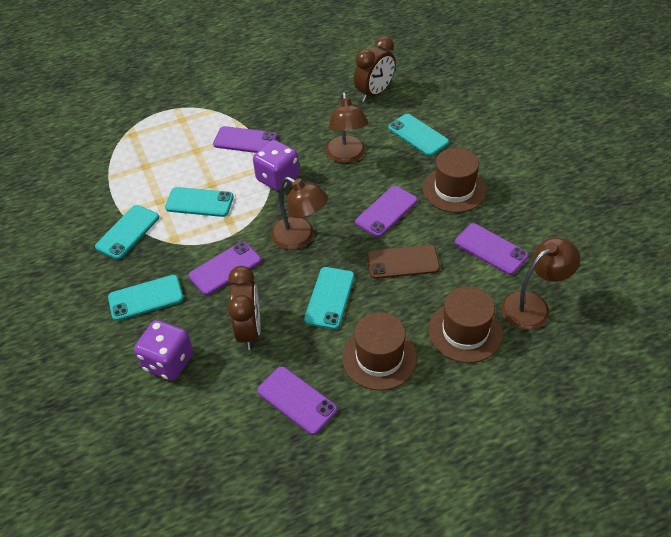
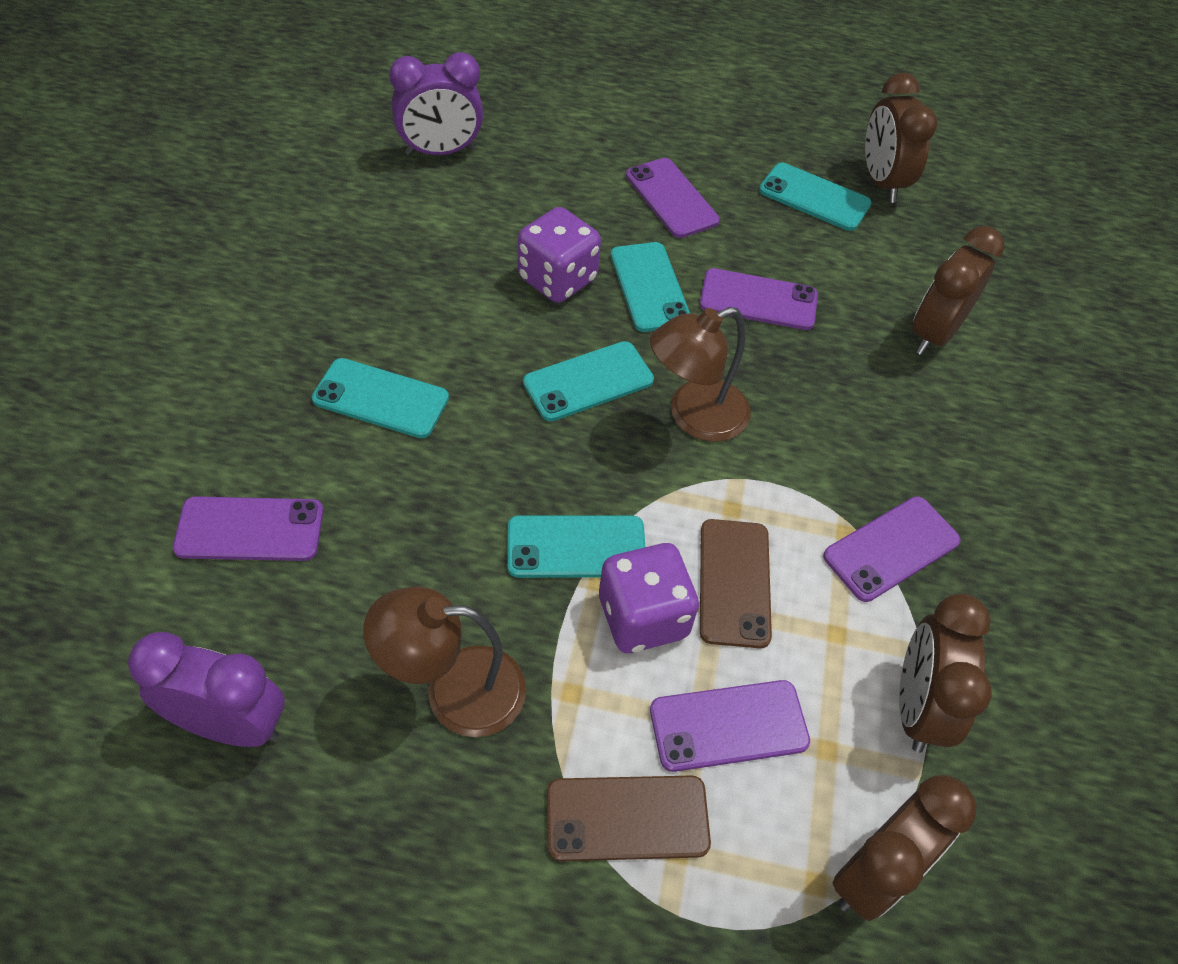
brown clock: [228,266,260,350] [354,36,396,102] = 2 -> [832,775,976,921] [865,73,937,203] [899,594,992,753] [912,226,1004,355] = 4
brown hat: [342,312,417,391] [423,148,487,213] [428,286,503,363] = 3 -> none = 0
brown lamp: [271,177,328,250] [326,92,368,163] [501,237,580,330] = 3 -> [363,586,526,737] [650,307,751,442] = 2
brown phone: [367,245,440,279] = 1 -> [547,776,711,861] [700,519,772,648] = 2
purple clock: none = 0 -> [128,632,285,747] [389,52,483,155] = 2

